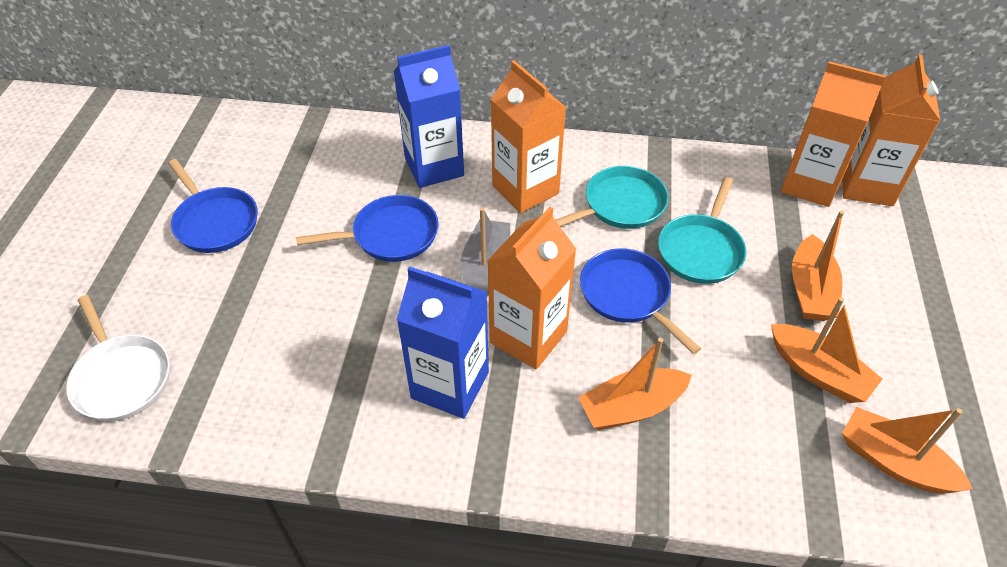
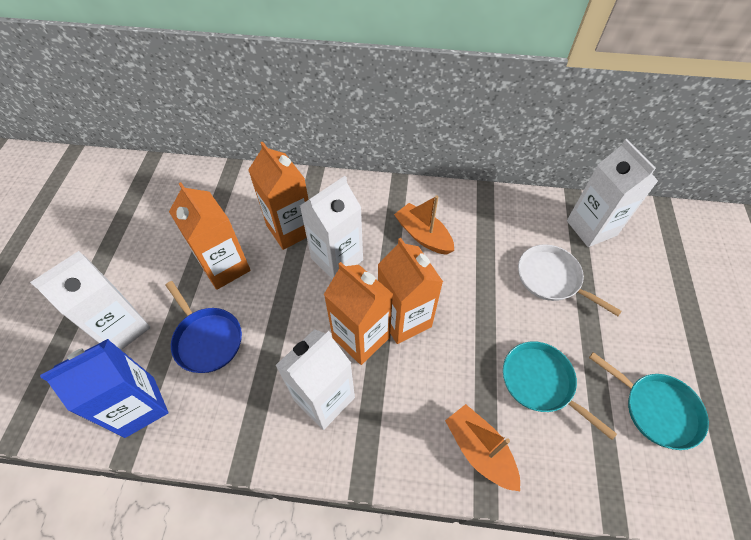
blue carton: [394,45,464,188] [397,266,489,419] = 2 -> [40,339,168,438] = 1
blue pan: [168,159,258,253] [296,195,439,262] [580,248,701,354] = 3 -> [166,281,242,373] = 1
grey boat: [461,207,510,296] = 1 -> none = 0
orange boat: [578,338,692,430] [771,297,882,403] [792,211,844,321] [842,407,973,493] = 4 -> [394,195,454,255] [445,404,520,491] = 2
white carton: none = 0 -> [30,251,150,350] [275,329,355,430] [300,176,363,280] [567,139,658,247] = 4

